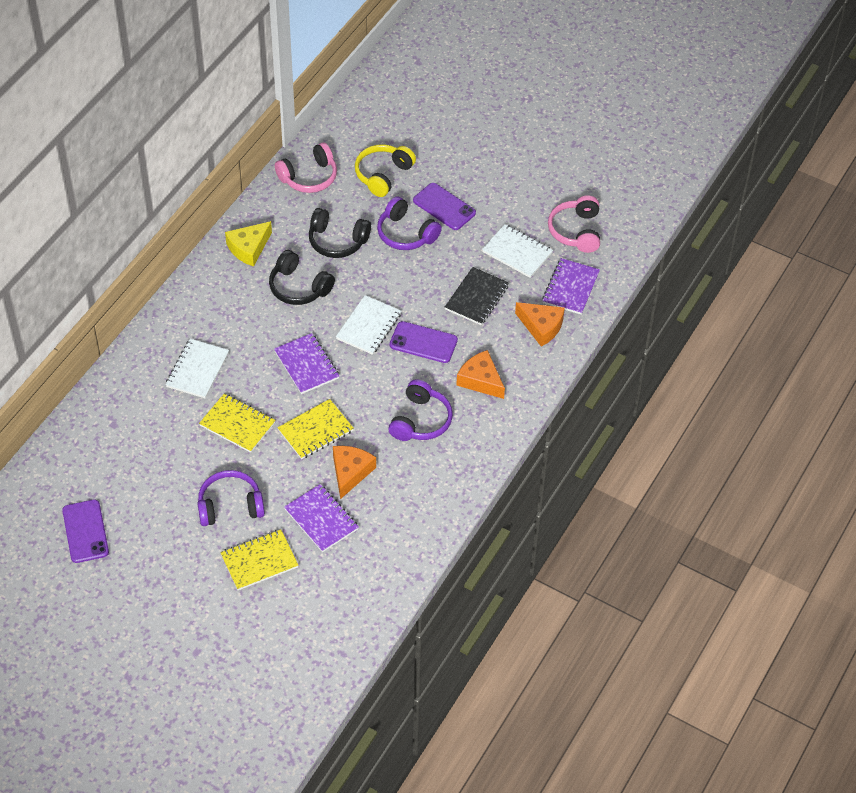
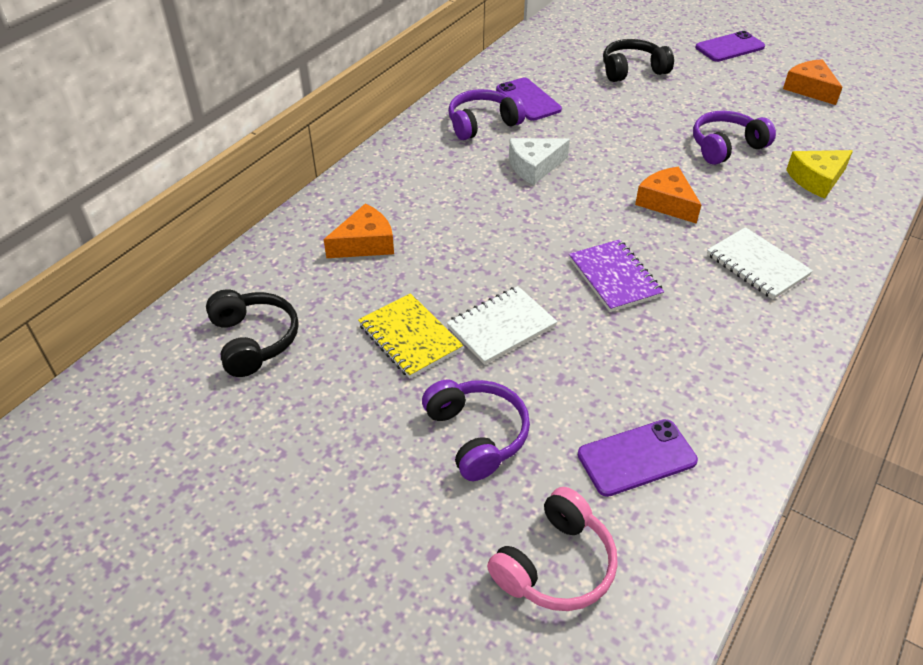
black notebook: [445,267,509,325] = 1 -> none = 0
pink headphones: [275,143,337,193] [548,195,600,253] = 2 -> [487,487,618,611] = 1
purple notebook: [274,333,339,394] [284,484,359,552] [542,258,600,315] = 3 -> [569,239,664,312] = 1
white cheese: none = 0 -> [509,138,570,185] = 1
white notebook: [165,339,229,398] [336,295,401,355] [482,224,553,278] = 3 -> [446,286,557,365] [707,227,813,299] = 2
yellow headphones: [355,144,416,197] = 1 -> none = 0
yellow notebook: [199,393,276,453] [220,529,298,590] [278,399,354,459] = 3 -> [358,293,463,378] = 1

